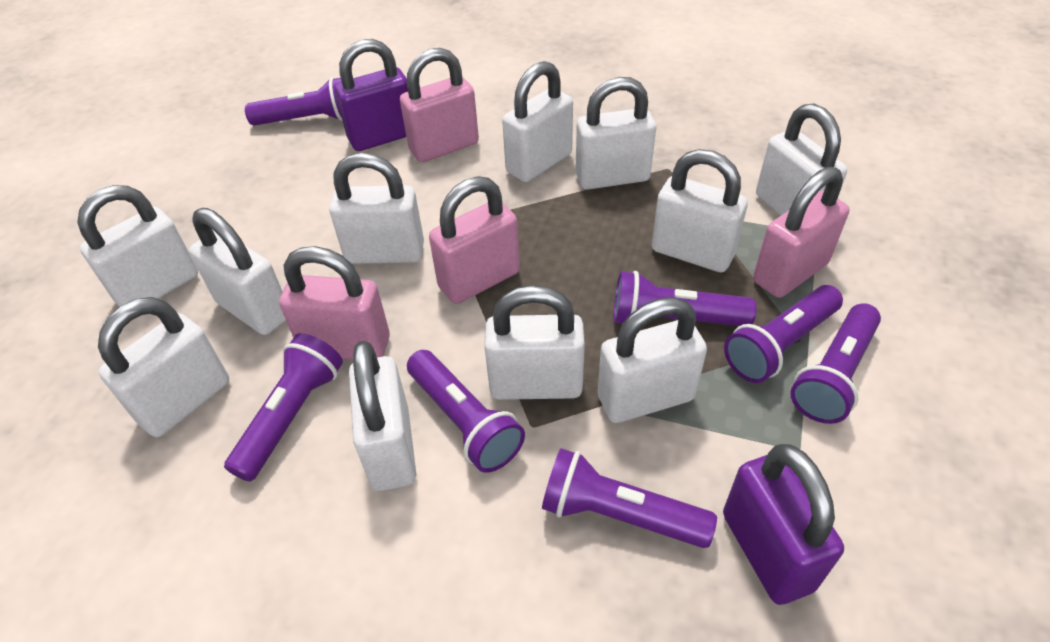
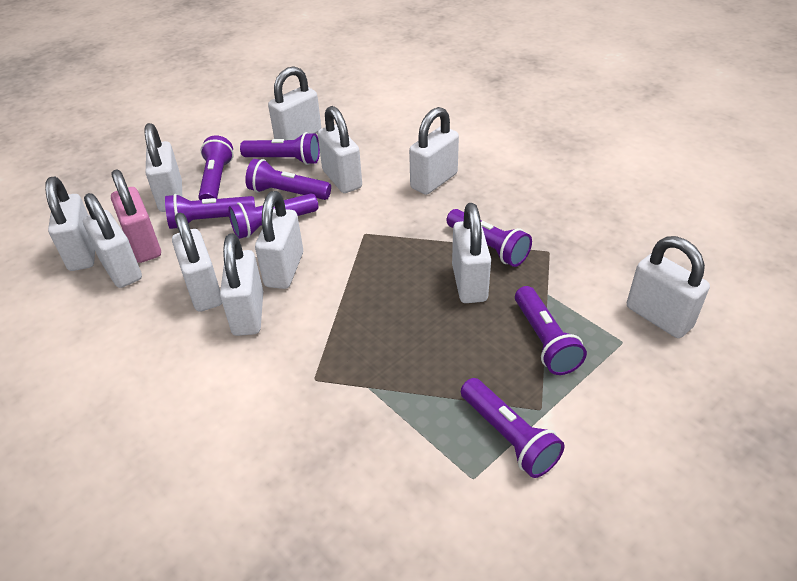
pink padlock: [279,246,390,360] [400,48,479,162] [429,176,520,304] [753,167,849,298] = 4 -> [111,169,161,263] = 1
purple flashlight: [224,333,343,482] [245,77,343,126] [407,350,525,473] [542,448,717,548] [614,271,756,326] [724,285,843,383] [790,303,881,424] = 7 -> [165,194,255,229] [198,136,234,200] [228,194,318,239] [240,132,320,165] [245,159,331,200] [446,209,532,267] [461,378,564,478] [515,286,587,375] = 8
purple padlock: [335,39,408,151] [723,444,844,605] = 2 -> none = 0

